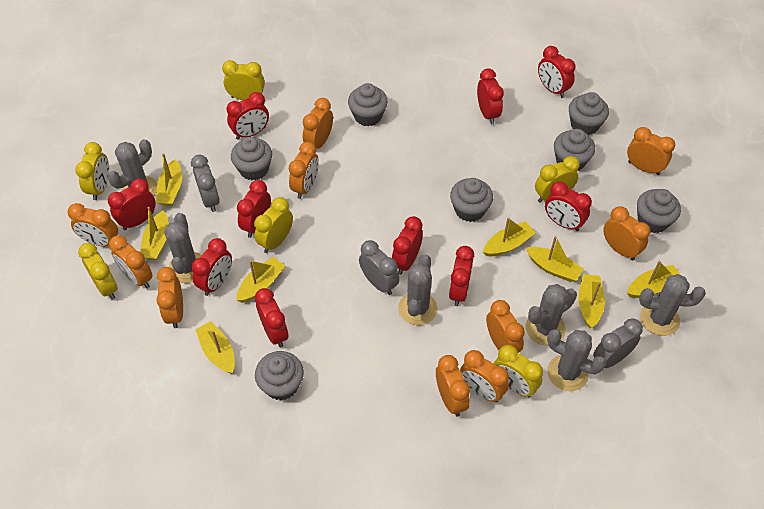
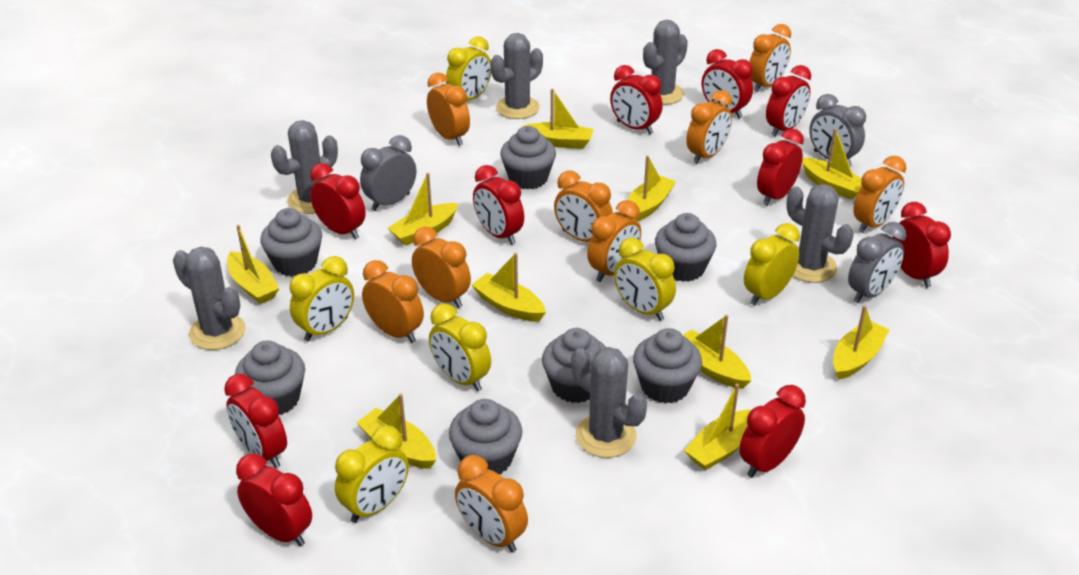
orange clock: [68,203,118,247] [109,235,153,289] [156,267,183,328] [289,142,319,199] [303,98,333,149] [436,355,470,417] [460,350,509,402] [486,300,525,353] [603,206,650,260] [627,127,675,175] = 10 -> [362,260,424,343] [412,227,471,308] [427,73,470,146] [455,455,528,553] [554,170,613,242] [587,200,641,282] [686,90,732,164] [749,24,791,92] [853,156,906,233] = 9
yellow boat: [140,207,169,260] [156,153,182,206] [195,321,235,374] [236,257,285,303] [483,218,536,256] [526,236,584,282] [578,274,605,328] [627,261,681,298] = 8 -> [227,225,279,304] [357,394,436,469] [388,173,458,246] [472,253,546,322] [521,88,594,149] [627,155,676,221] [683,315,751,389] [684,384,751,470] [802,128,862,200] [833,305,890,380] = 10

